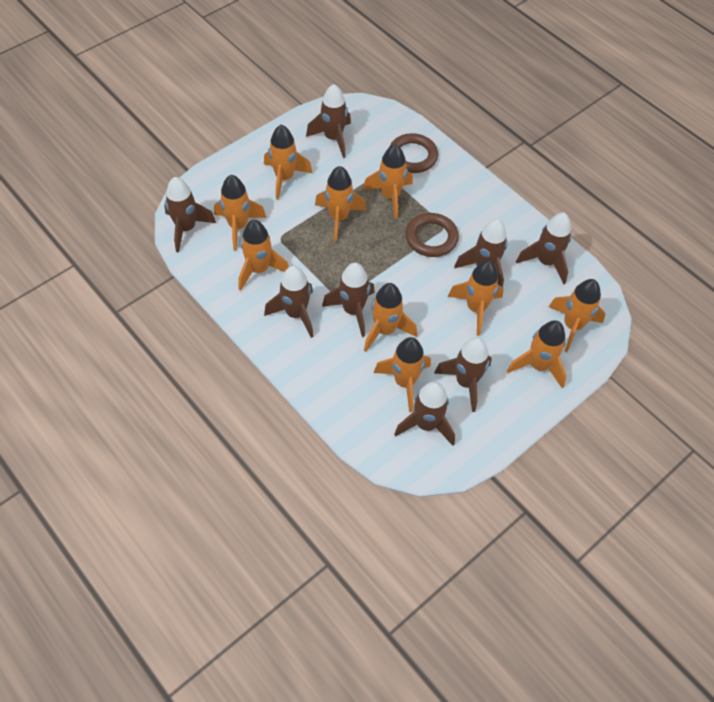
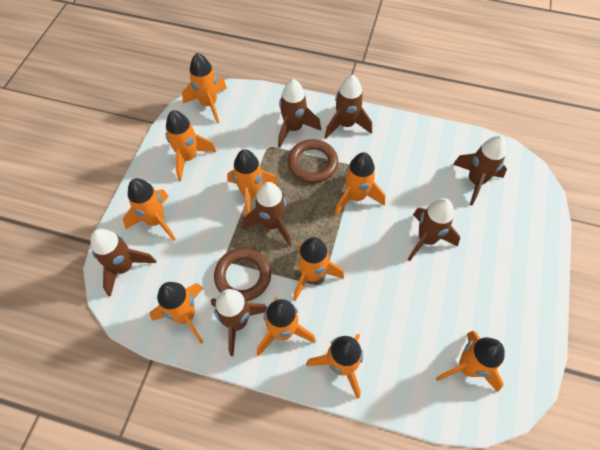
brown rocket: [164,177,216,253] [264,266,314,338] [306,84,351,158] [322,263,375,337] [394,381,455,446] [434,337,492,412] [454,219,507,287] [516,213,571,284] = 8 -> [90,229,156,297] [211,289,267,356] [242,182,292,247] [278,79,321,148] [325,75,372,139] [408,198,460,261] [453,136,507,205] = 7

